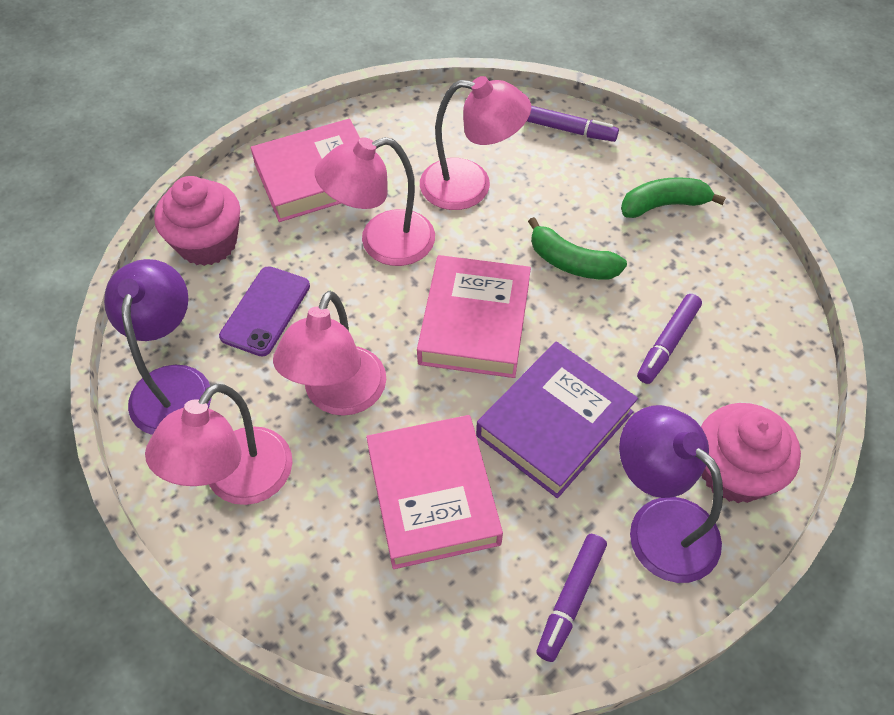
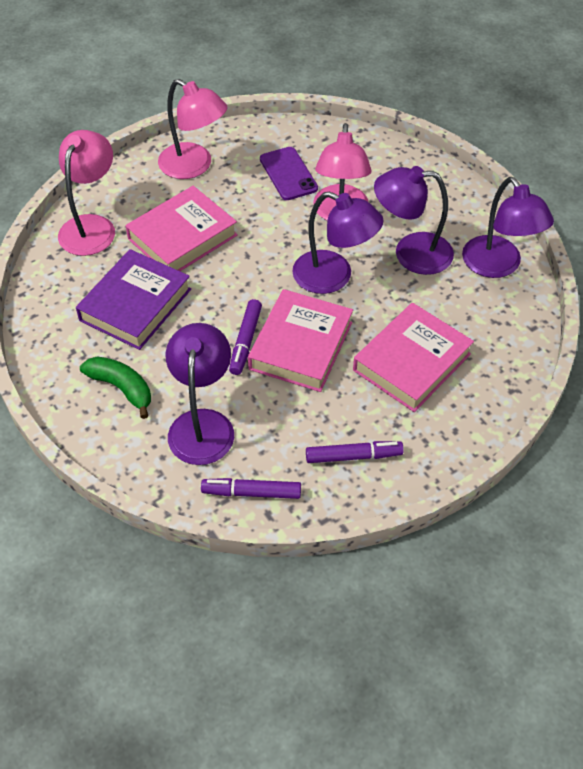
green banana: [528,217,627,280] [621,177,726,218] = 2 -> [80,357,151,419] = 1
pink cupcake: [154,176,240,266] [701,403,801,503] = 2 -> none = 0
pink lamp: [145,384,293,505] [273,291,386,416] [315,137,435,266] [420,76,531,210] = 4 -> [58,130,115,256] [158,79,228,179] [313,123,372,220] = 3
purple lamp: [104,259,212,435] [619,405,723,583] = 2 -> [165,323,234,465] [292,191,384,294] [374,166,454,275] [462,177,554,278] = 4

